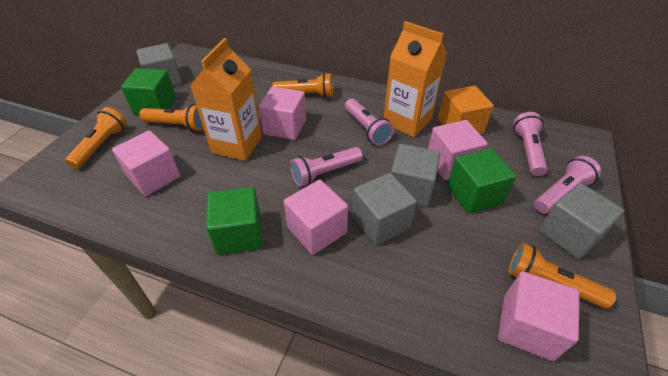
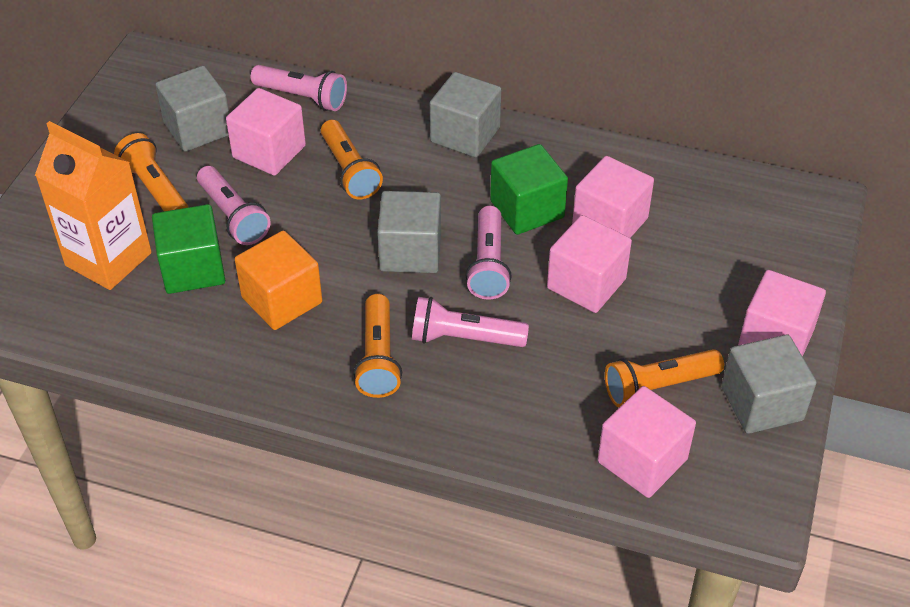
green cube: [121,68,176,115] [206,187,263,255] [447,148,516,214] = 3 -> [152,204,225,294] [490,144,568,235] = 2
orange carton: [190,38,262,161] [384,21,447,137] = 2 -> [35,121,152,290] = 1

